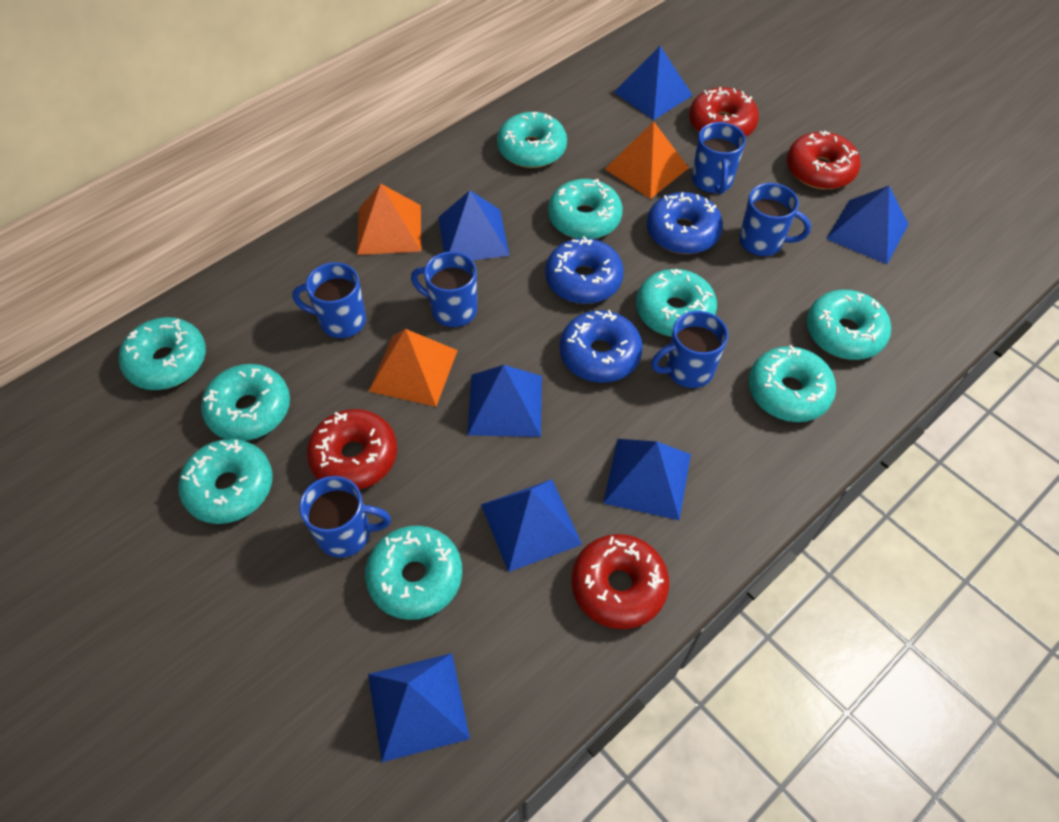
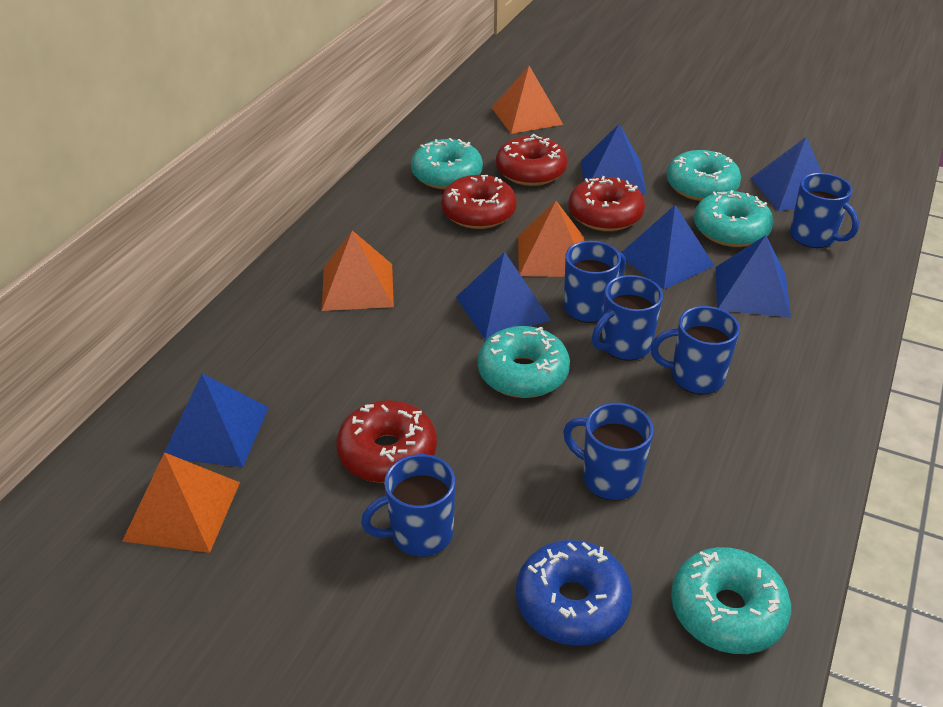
blue donut: [545,236,624,304] [559,310,643,383] [647,192,723,254] = 3 -> [516,540,632,646] = 1
blue pyramid: [368,653,470,762] [439,191,510,260] [467,365,542,437] [481,479,582,572] [603,439,691,520] [614,46,693,120] [826,186,909,264] = 7 -> [165,373,269,467] [456,252,551,340] [581,124,647,194] [621,205,714,290] [716,235,791,318] [751,137,822,211] = 6
orange pyramid: [357,184,421,255] [369,329,458,407] [605,121,689,199] = 3 -> [122,452,240,553] [322,230,394,311] [492,66,563,134] [518,201,584,277] = 4
turquoise donut: [119,317,206,390] [178,439,273,524] [201,364,290,441] [365,526,462,620] [497,112,567,168] [548,179,623,239] [636,269,717,337] [749,345,836,422] [807,290,891,360] = 9 -> [411,138,483,189] [478,326,570,398] [666,150,741,201] [671,547,791,654] [694,190,774,247] = 5

